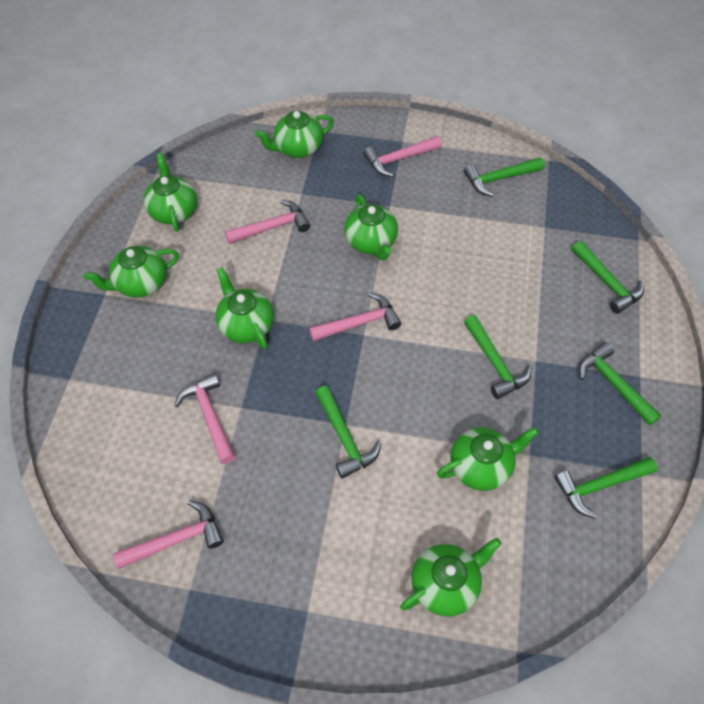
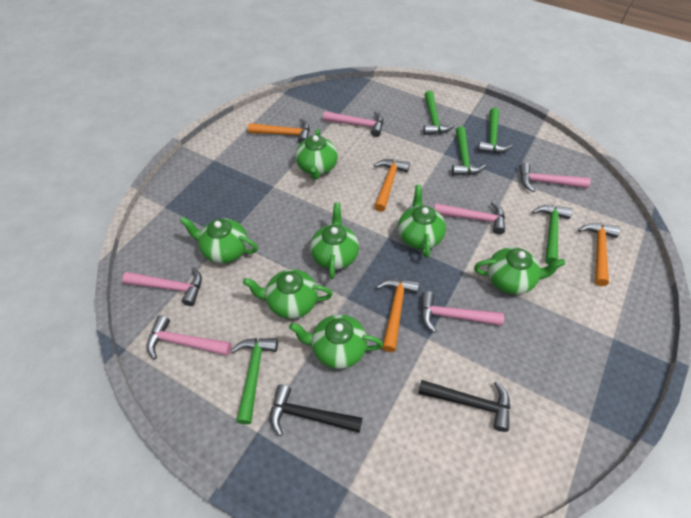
black hammer: none = 0 -> [270,385,362,436] [419,380,510,432] = 2
green hammer: [315,386,381,479] [464,158,544,197] [464,315,532,399] [554,457,658,519] [571,241,644,314] [578,342,662,426] = 6 -> [231,338,278,424] [423,91,455,135] [452,126,486,176] [478,108,513,153] [532,205,573,264] = 5
orange hammer: none = 0 -> [248,119,310,143] [374,159,410,212] [376,279,419,352] [578,223,620,286] = 4
pink hammer: [113,500,224,569] [174,373,236,464] [225,200,310,244] [309,293,401,342] [363,136,442,177] = 5 -> [122,267,202,306] [147,315,232,360] [323,111,383,137] [421,291,504,333] [434,202,505,234] [519,162,591,192] = 6

